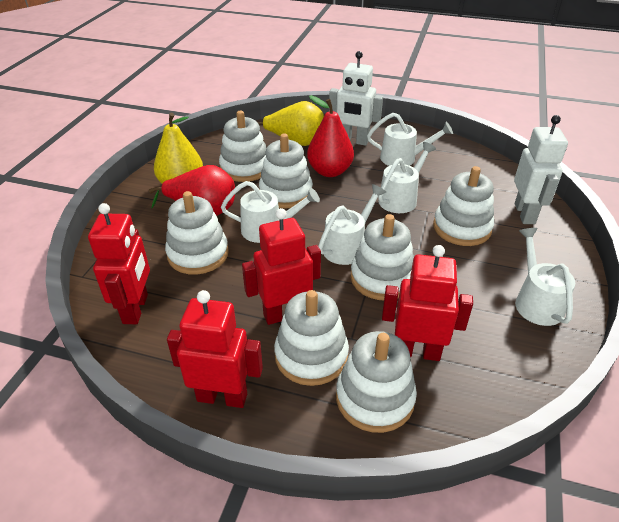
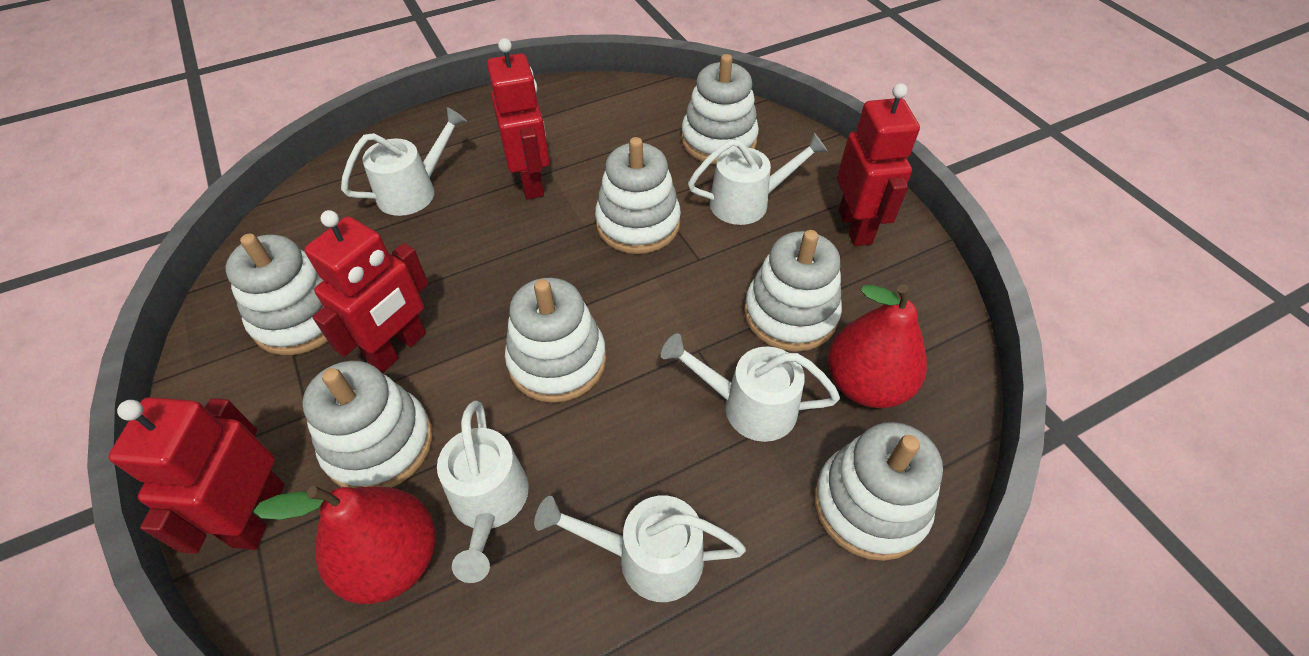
white robot: [329,51,383,146] [514,115,568,224] = 2 -> none = 0
yellow pear: [154,113,203,184] [258,101,324,146] = 2 -> none = 0

